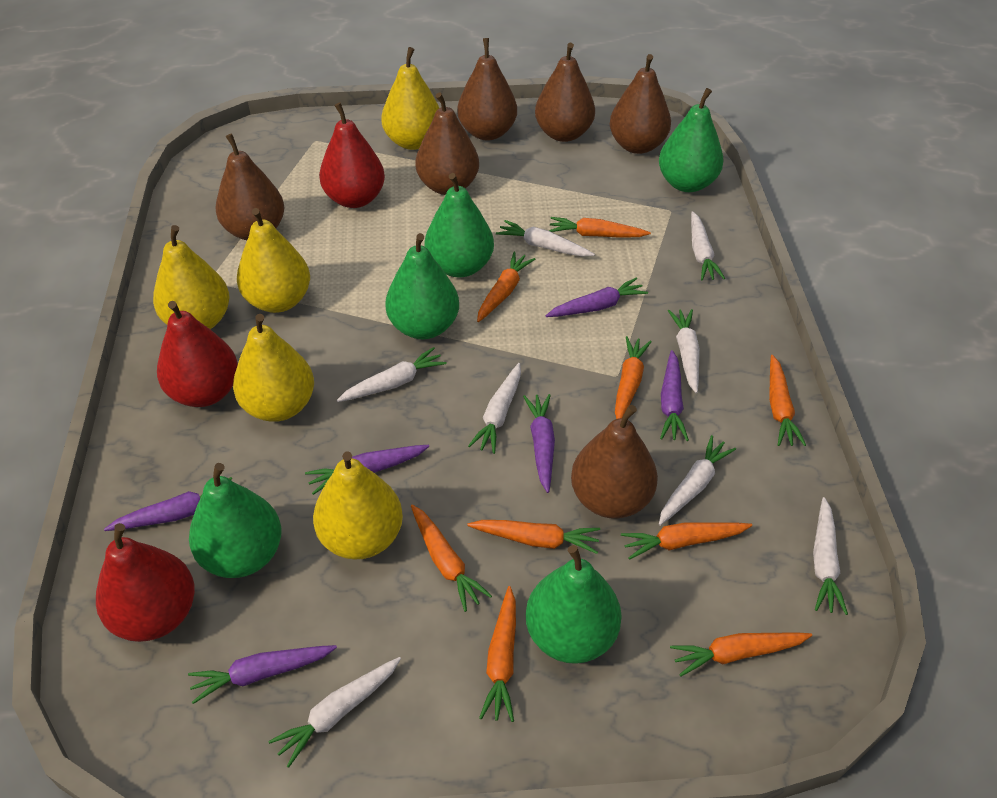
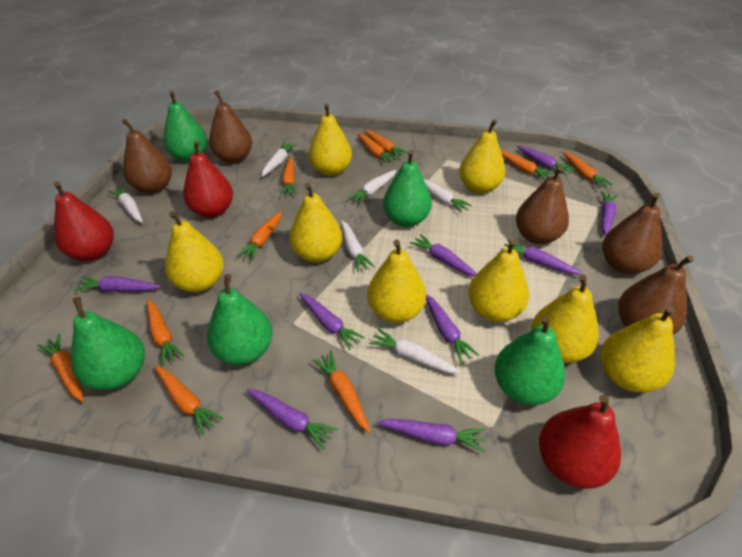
brown pear: [216,134,284,240] [415,92,479,195] [457,38,517,140] [535,43,595,142] [571,405,658,519] [610,54,671,154] = 6 -> [122,119,172,194] [209,90,252,163] [516,166,569,244] [603,193,662,274] [618,256,694,335] = 5
orange carrot: [411,505,492,612] [467,520,600,554] [477,252,535,322] [479,586,516,722] [549,217,651,238] [615,336,652,419] [621,522,752,560] [670,632,812,677] [769,355,806,446] = 9 -> [37,334,84,402] [147,299,184,366] [154,366,223,435] [237,211,282,260] [281,157,297,196] [312,351,371,433] [357,134,397,164] [364,130,408,158] [501,151,555,180] [563,152,612,188] = 10
purple carrot: [104,477,232,531] [188,645,337,704] [305,445,429,495] [523,394,555,493] [546,278,648,317] [660,350,689,441] = 6 -> [73,276,161,292] [246,389,338,450] [299,293,365,350] [377,419,486,453] [410,234,477,276] [426,294,479,363] [501,239,582,275] [516,146,574,175] [601,191,618,236] = 9
white carrot: [268,657,401,768] [337,347,447,402] [468,363,521,454] [496,220,595,257] [659,435,736,526] [668,309,700,393] [691,211,725,280] [813,497,848,615] = 8 -> [108,185,143,223] [262,142,297,177] [341,220,375,272] [348,170,396,204] [369,328,461,374] [423,178,472,212] = 6
yellow pear: [153,225,230,329] [233,314,314,422] [237,208,310,313] [313,452,403,559] [381,47,439,150] = 5 -> [165,211,224,292] [289,183,342,263] [309,103,352,176] [367,240,426,323] [459,119,505,194] [468,239,529,322] [531,275,599,363] [601,306,675,392] = 8

